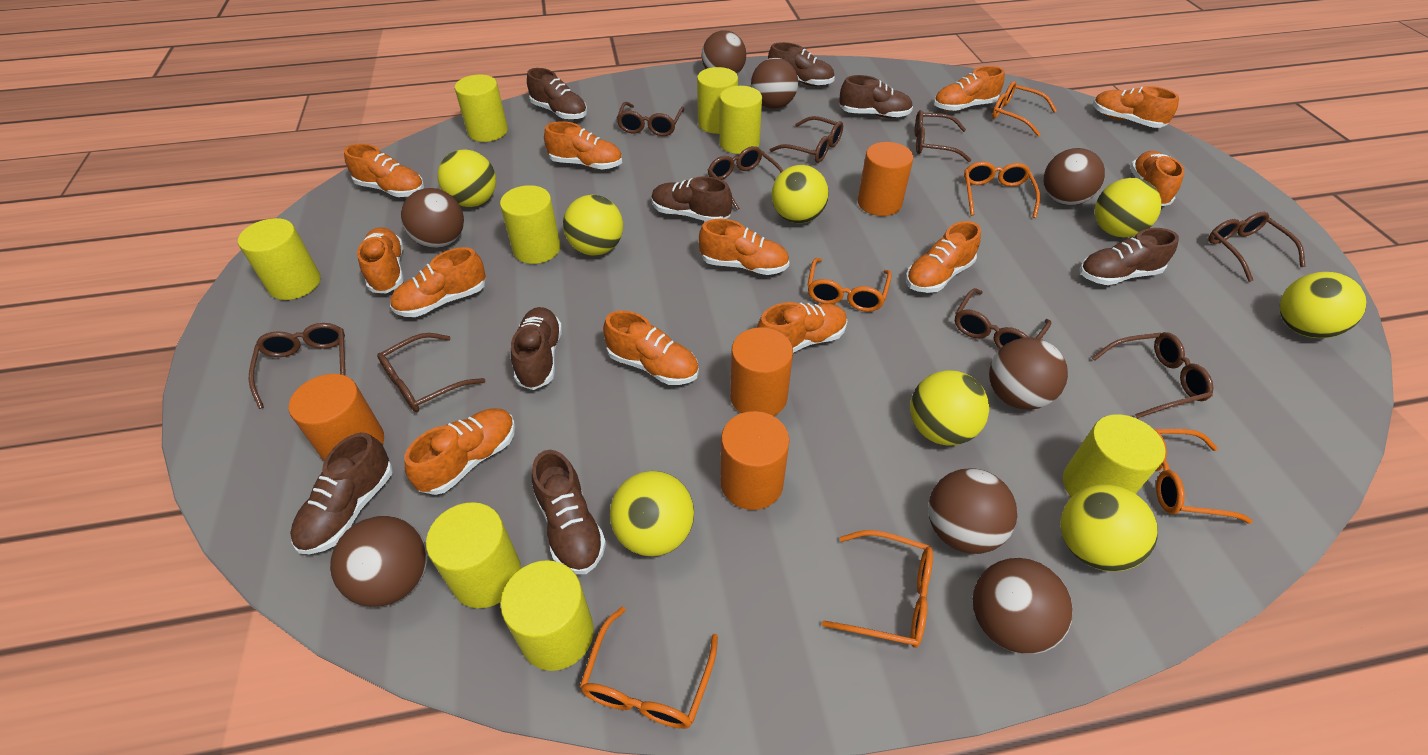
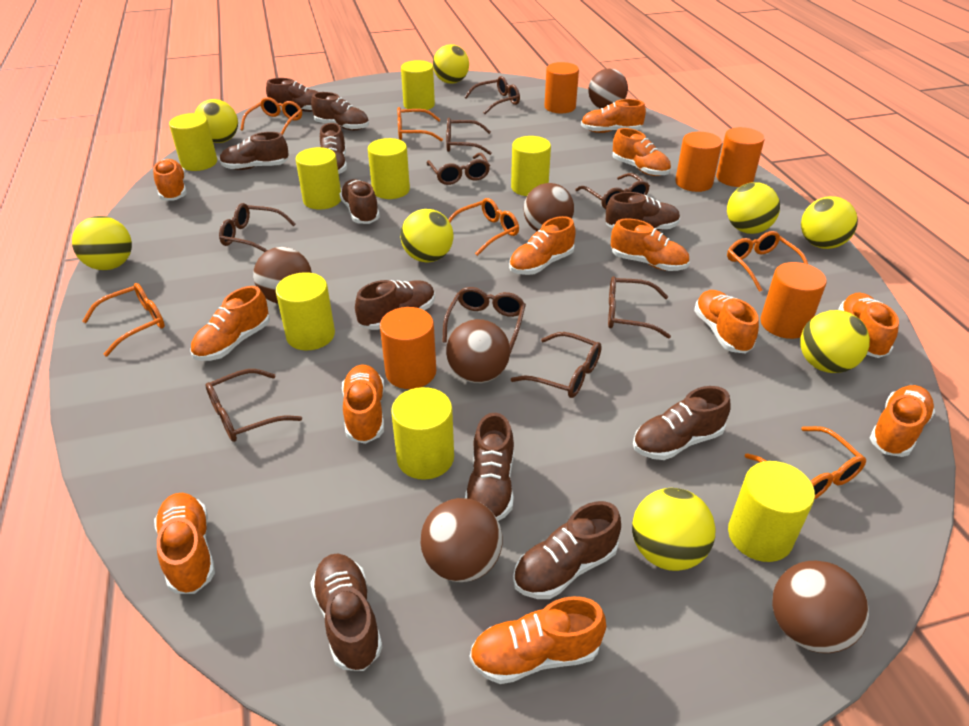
brown ball: [330,516,428,607] [401,188,464,248] [702,30,746,74] [751,58,798,109] [928,468,1017,554] [973,558,1073,654] [989,338,1068,410] [1043,148,1105,205] = 8 -> [253,247,312,304] [421,498,503,582] [446,319,510,383] [524,183,574,231] [589,68,628,109] [772,561,869,653] = 6
brown shoe: [290,432,393,554] [511,307,562,390] [527,68,587,120] [532,450,606,574] [651,176,732,221] [768,42,835,86] [839,75,913,118] [1079,228,1179,285] = 8 -> [220,132,289,170] [266,78,318,112] [310,554,382,671] [311,92,369,130] [320,123,347,174] [339,179,380,224] [355,280,435,330] [465,413,514,521] [513,501,621,599] [606,192,680,231] [633,386,731,460] = 11
orange cylinder: [289,374,384,461] [721,411,790,510] [730,327,793,416] [858,142,913,216] = 4 -> [380,307,436,389] [544,62,579,113] [675,132,722,192] [716,127,765,187] [760,262,827,339] = 5

